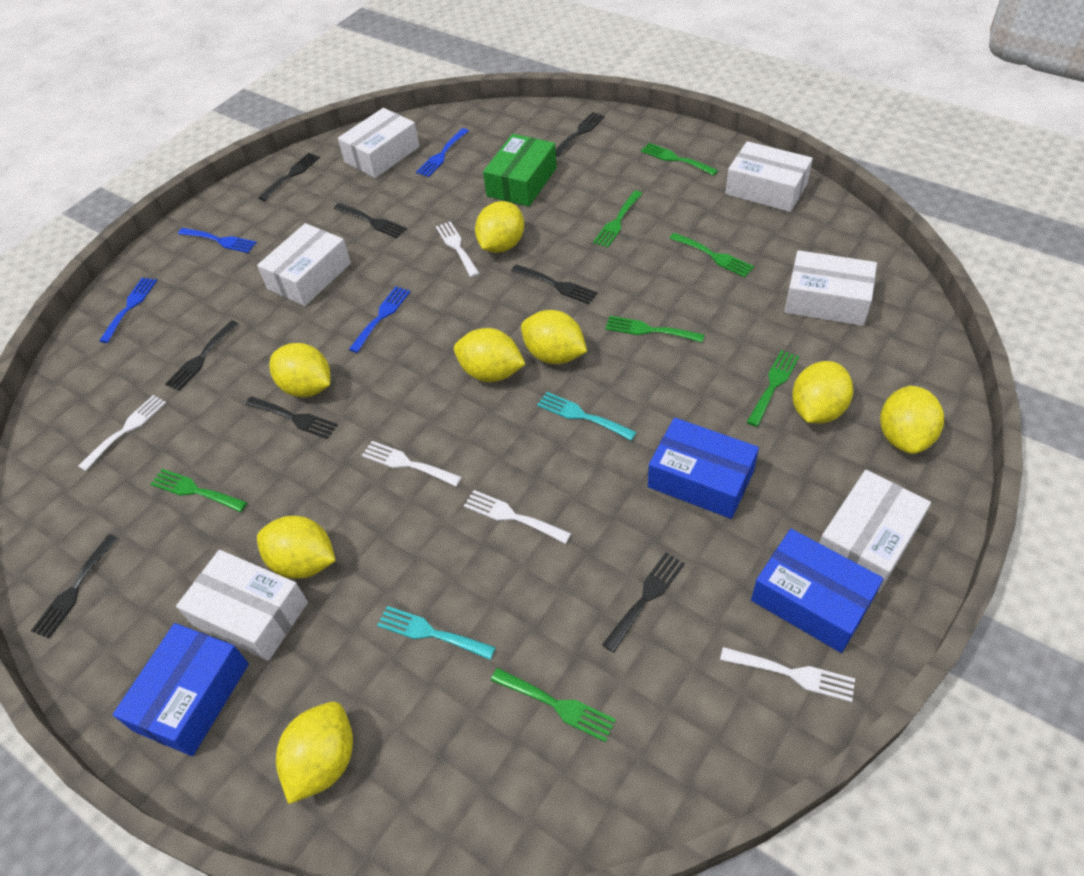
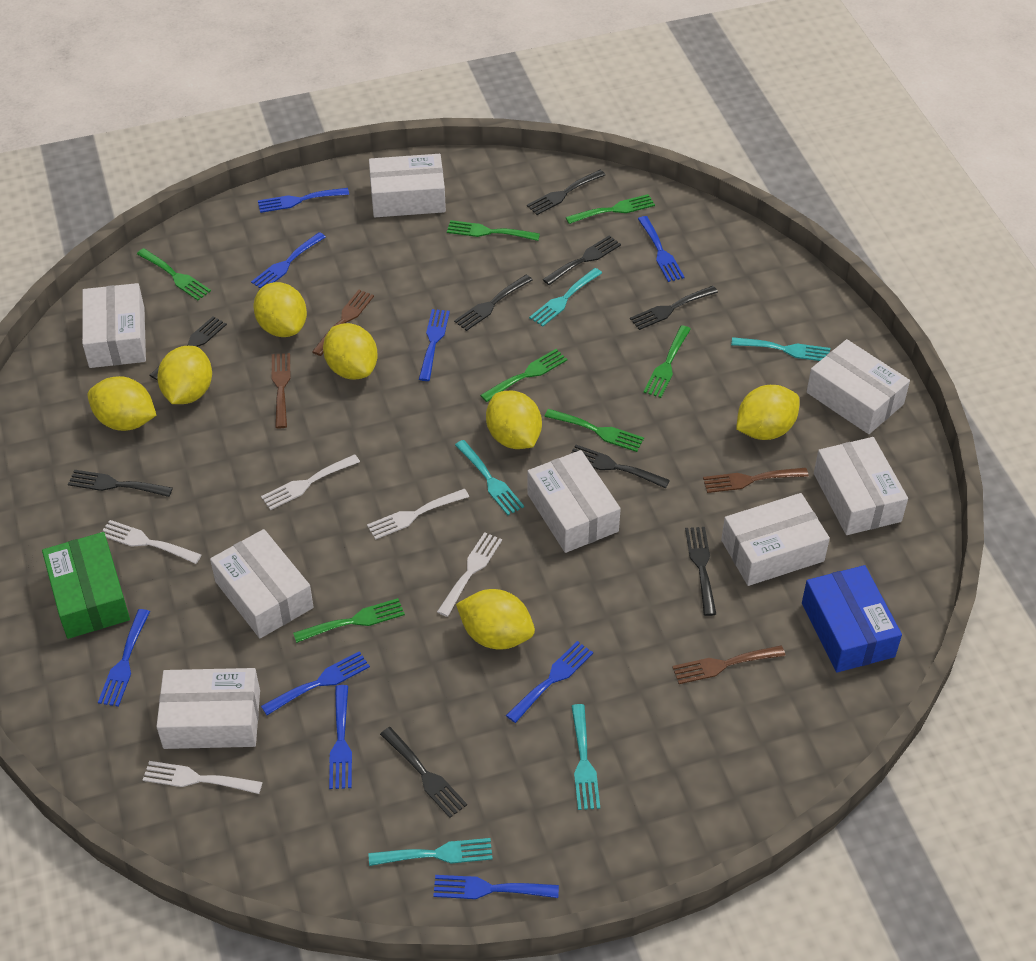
black fork: [31,534,118,638] [165,320,239,391] [245,397,338,439] [258,153,320,201] [334,203,407,238] [512,264,598,304] [556,112,605,156] [602,552,685,653] = 8 -> [68,470,173,497] [150,316,227,380] [380,727,467,818] [454,275,533,331] [527,170,605,215] [543,235,621,285] [570,445,670,488] [630,286,718,330] [685,527,716,616] = 9
blue box: [112,623,249,756] [648,418,759,519] [751,529,883,653] = 3 -> [802,565,902,673] = 1
blue fork: [99,278,157,343] [178,228,257,253] [349,287,410,353] [416,128,469,177] = 4 -> [98,609,150,707] [251,232,326,288] [258,188,349,213] [261,651,370,715] [329,685,352,789] [419,309,450,381] [433,875,559,899] [506,641,593,723] [638,216,685,282] = 9
brown fork: none = 0 -> [272,353,291,429] [312,290,374,356] [672,645,785,684] [703,468,808,493] = 4
turquoise fork: [377,606,496,660] [537,392,637,441] = 2 -> [369,838,493,866] [455,440,524,515] [529,268,602,327] [571,704,600,810] [731,337,830,361] = 5
white box: [176,550,308,661] [257,223,351,306] [338,108,420,178] [725,141,813,212] [784,250,877,326] [819,470,931,592] = 6 -> [82,283,146,368] [156,668,260,749] [210,529,313,638] [369,154,446,217] [527,450,621,553] [721,493,830,586] [807,339,910,434] [814,437,908,535] = 8
yellow lemon: [257,516,336,579] [269,343,330,397] [276,702,353,804] [454,328,526,382] [475,201,524,253] [521,310,587,364] [792,361,853,424] [880,386,944,454] = 8 -> [88,376,156,431] [157,346,212,404] [253,282,307,337] [323,323,378,380] [456,589,535,649] [486,390,542,449] [736,385,800,440] = 7

